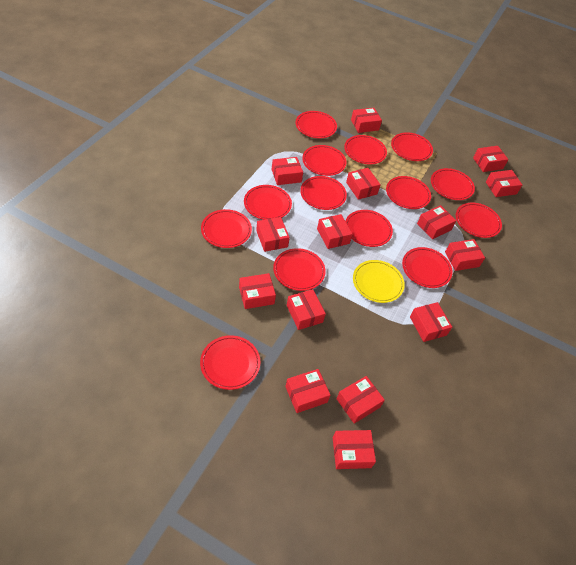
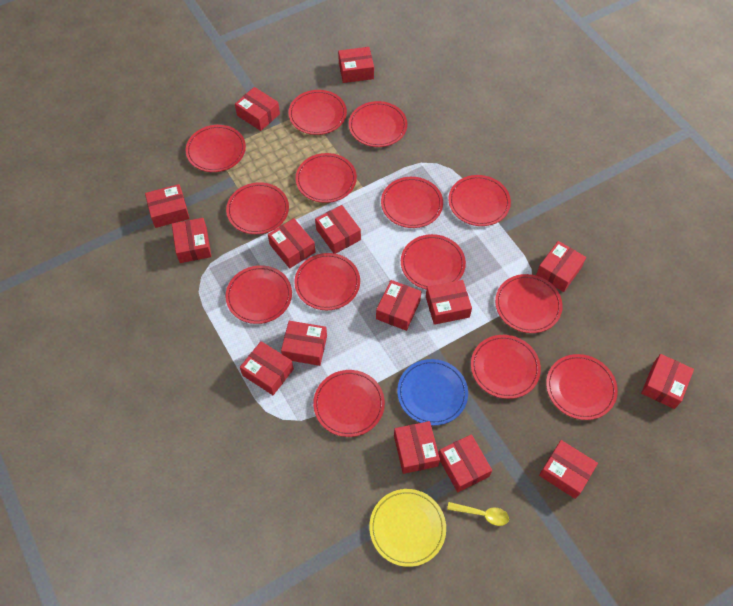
blue plate: none = 0 -> [397,359,468,426] = 1
yellow spoon: none = 0 -> [447,502,509,526] = 1

